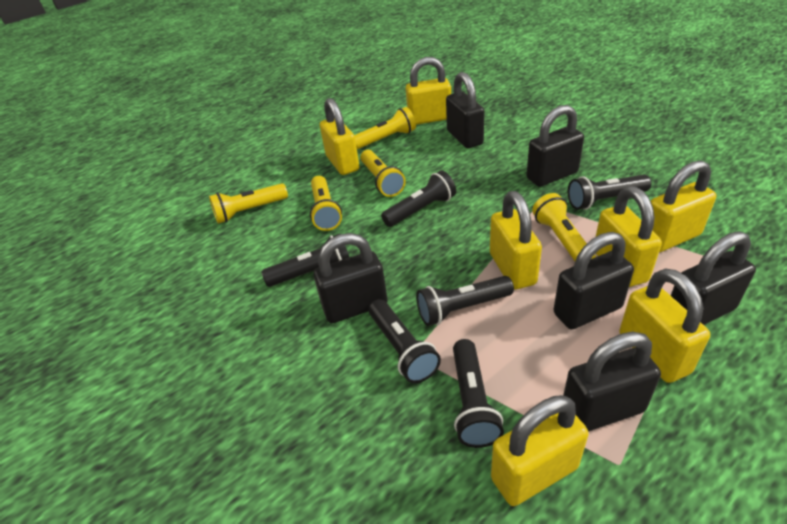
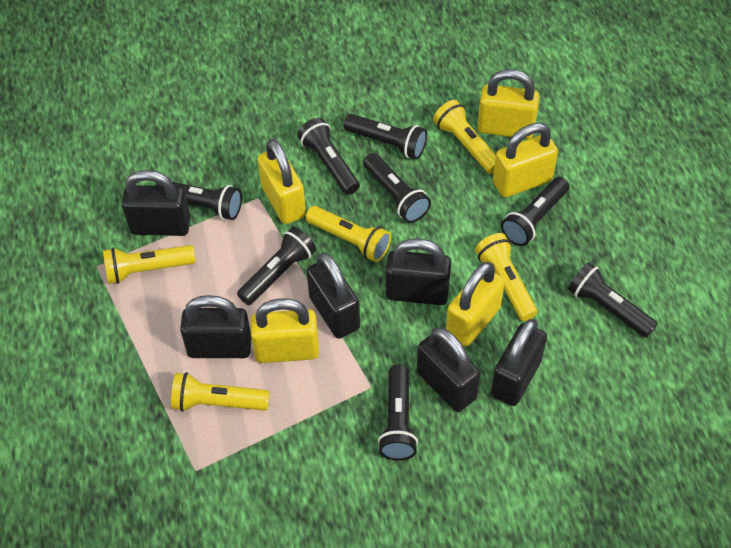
black flashlight: [261,234,349,287] [369,299,441,383] [381,170,456,227] [416,276,514,326] [453,339,504,448] [568,175,651,210] = 6 -> [155,182,242,220] [237,227,316,305] [297,118,360,195] [344,114,427,159] [363,153,431,223] [378,364,418,461] [501,177,569,246] [568,262,658,337] = 8
yellow padlock: [320,98,360,175] [405,57,451,125] [490,191,542,290] [491,395,589,506] [596,186,662,287] [619,268,710,383] [651,160,716,252] = 7 -> [250,298,319,363] [257,139,306,224] [446,262,505,347] [477,69,540,139] [493,123,558,197] = 5

